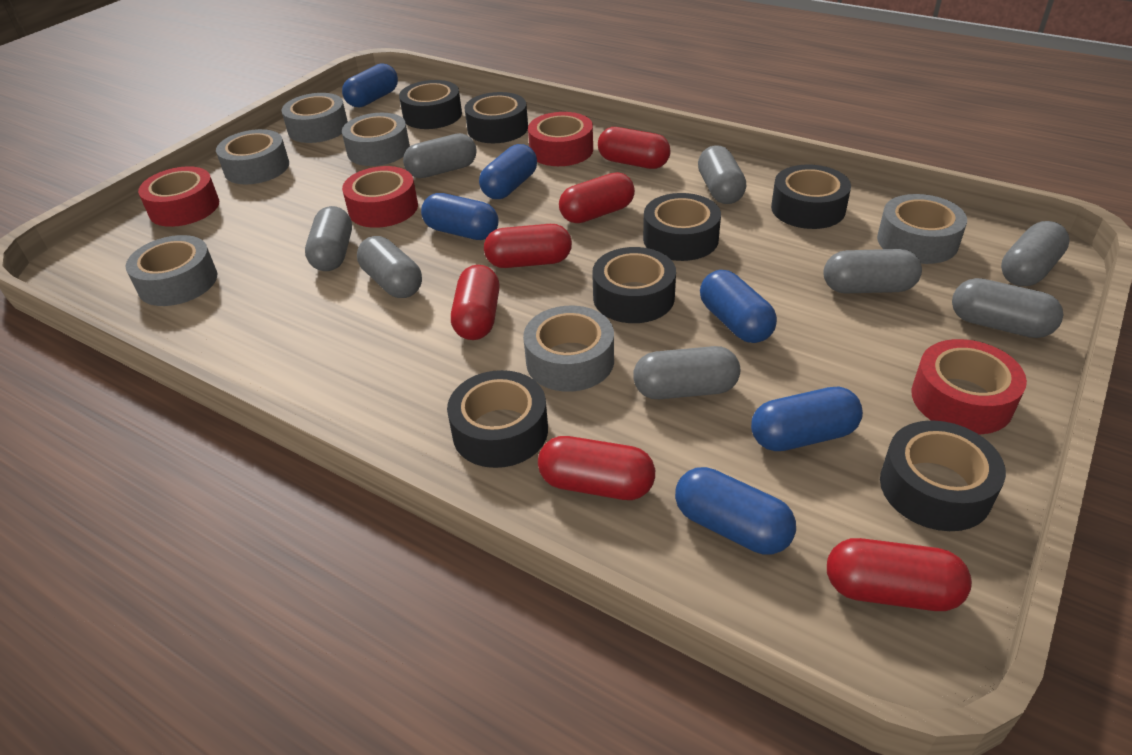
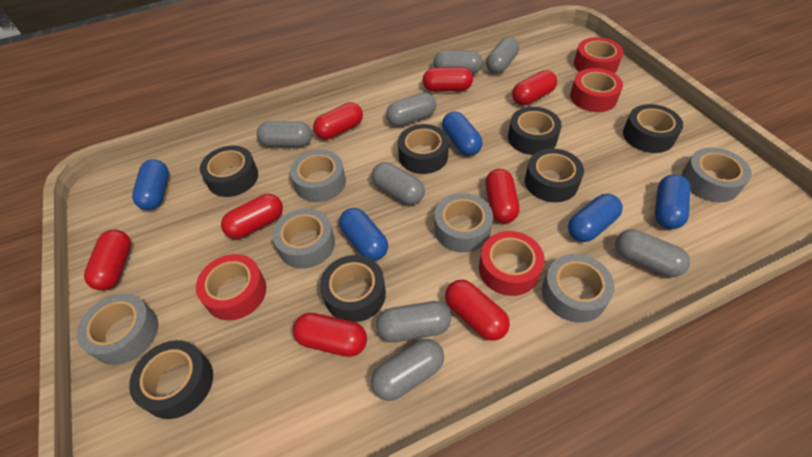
blue capsule: [342,63,398,108] [421,193,499,240] [479,144,537,199] [675,467,796,555] [700,270,777,343] [751,387,863,451] = 6 -> [132,159,169,210] [339,208,388,261] [442,111,482,156] [568,194,623,242] [655,174,690,229] = 5
red capsule: [451,265,500,340] [484,224,572,268] [538,436,655,500] [559,172,635,223] [598,127,671,169] [827,538,972,611] = 6 -> [84,229,131,290] [221,194,283,239] [293,313,367,357] [313,102,363,140] [423,67,473,92] [445,279,510,341] [485,169,520,223] [512,70,557,105] = 8

